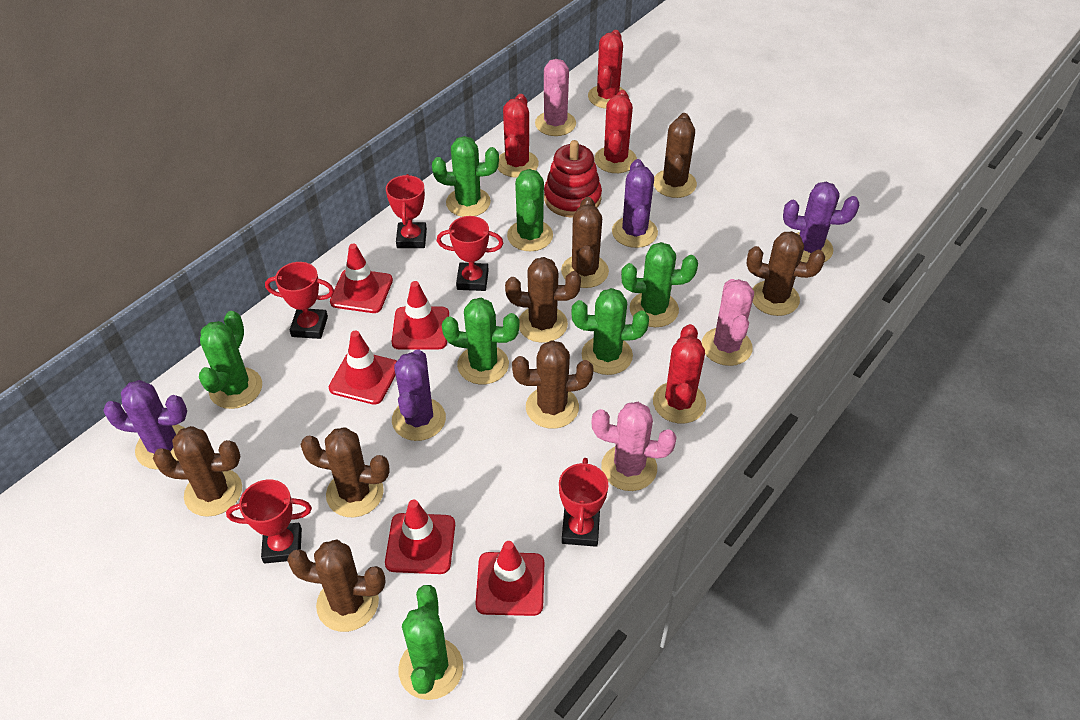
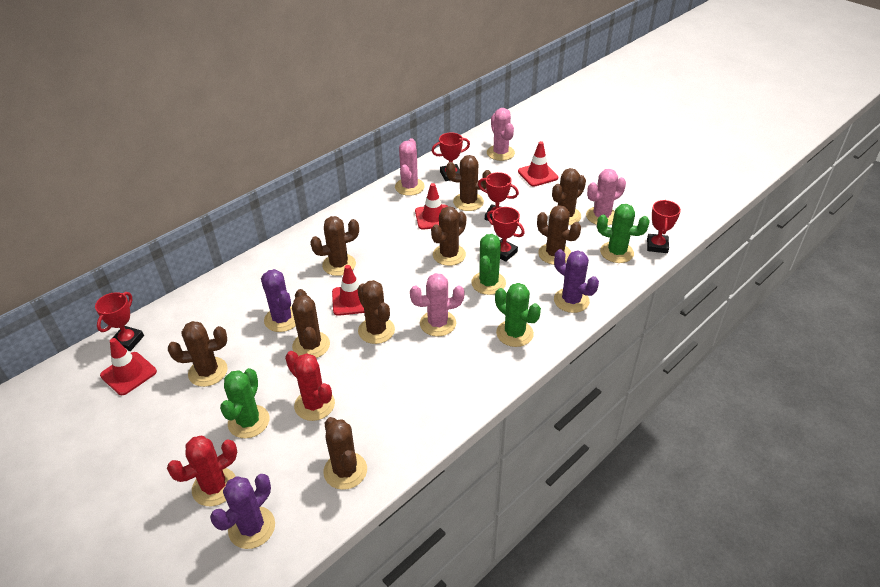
brown cactus: [153,426,242,517] [287,540,386,632] [300,427,390,517] [505,257,581,343] [512,340,594,429] [561,197,609,288] [654,113,697,198] [747,231,825,316] = 8 -> [168,321,228,387] [292,289,330,358] [310,216,359,276] [323,417,367,490] [357,280,395,344] [431,206,466,266] [446,155,491,211] [537,205,581,265] [550,168,586,225] = 9
green cactus: [199,311,262,409] [398,585,463,700] [432,136,499,217] [442,298,520,384] [507,169,553,251] [572,288,649,375] [621,242,698,327] = 7 -> [220,368,269,438] [471,234,506,295] [495,283,541,347] [597,204,650,263] = 4
pink cactus: [535,59,576,136] [592,402,677,491] [702,279,754,366] = 3 -> [395,138,425,196] [410,273,465,337] [487,108,515,161] [586,169,626,226] = 4
purple cactus: [103,380,187,469] [392,349,446,441] [612,159,658,248] [783,182,859,263] = 4 -> [210,474,275,549] [261,269,296,332] [554,249,599,313] = 3
red cactus: [497,94,539,178] [588,30,627,109] [594,90,637,173] [653,324,706,424] = 4 -> [167,436,237,506] [285,351,335,421] = 2
red stacking toy: [544,140,602,218] = 1 -> none = 0
red traffic cone: [329,330,397,405] [330,244,393,313] [385,500,455,574] [391,281,449,350] [475,541,544,616] = 5 -> [100,338,157,395] [332,265,364,316] [415,183,448,230] [518,141,558,187] = 4

